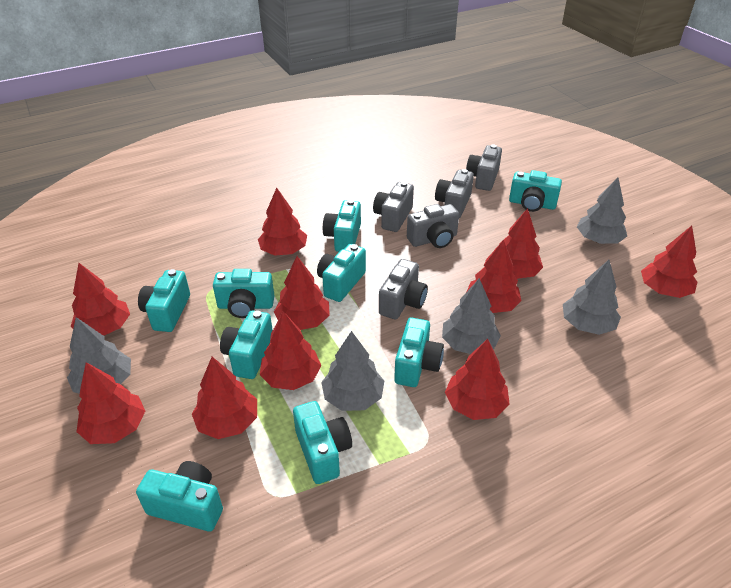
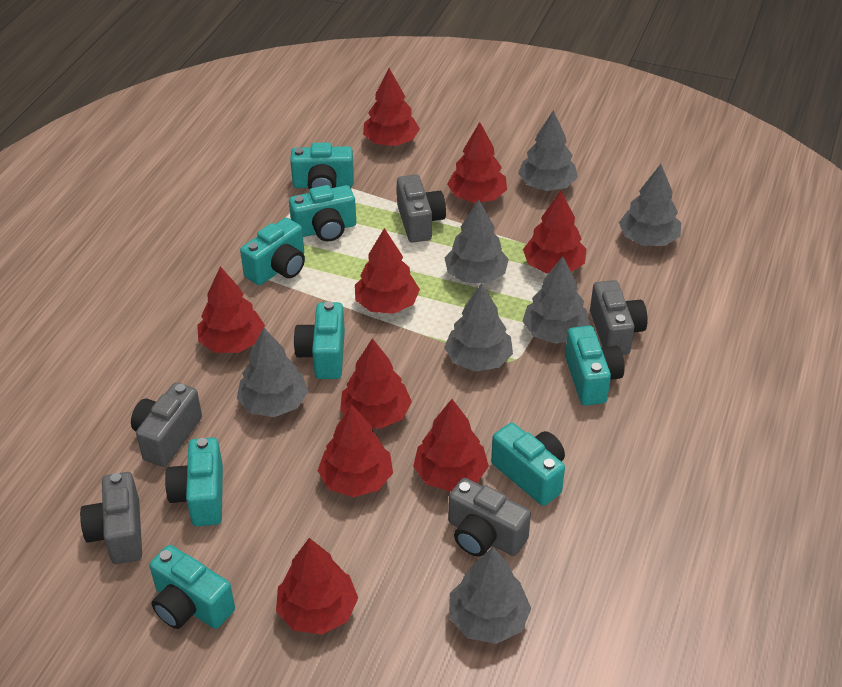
grey tree: [67,317,131,394] [321,331,384,411] [442,278,501,354] [563,260,621,335] [577,177,627,244] = 5 -> [237,328,308,417] [444,199,509,283] [444,283,513,372] [449,547,531,644] [518,110,578,191] [522,256,590,344] [619,164,681,246] = 7
red tree: [70,263,130,336] [76,362,145,444] [192,357,257,439] [258,187,307,256] [260,311,321,390] [274,256,330,330] [445,339,510,420] [467,240,521,313] [499,208,543,279] [641,226,697,298] = 10 -> [197,266,265,353] [276,538,358,635] [318,404,393,497] [340,338,412,429] [355,228,420,314] [363,68,420,146] [413,399,489,491] [447,122,507,203] [523,191,587,274] = 9
turquoise camera: [136,461,223,531] [138,269,190,332] [213,269,274,318] [220,311,273,379] [293,401,352,484] [317,244,366,302] [323,199,361,252] [394,318,444,387] [509,170,562,212] = 9 -> [149,545,235,629] [165,438,223,526] [240,218,305,285] [289,185,356,242] [290,143,354,190] [294,301,345,379] [491,423,565,506] [565,326,625,406] = 8

